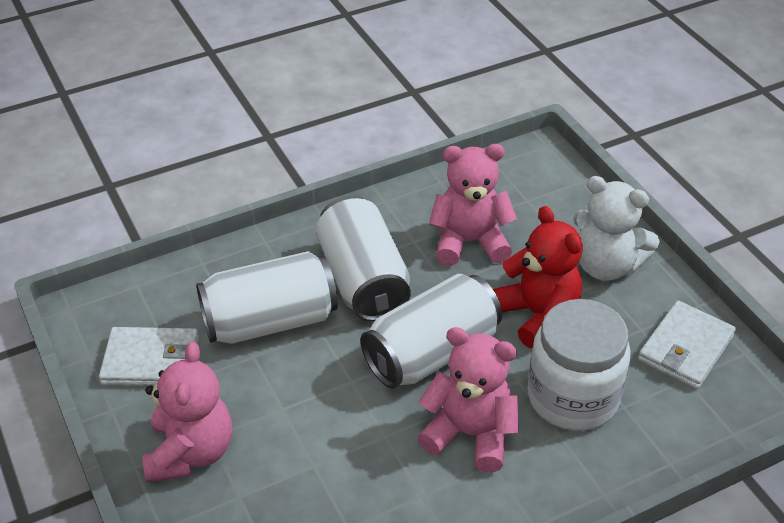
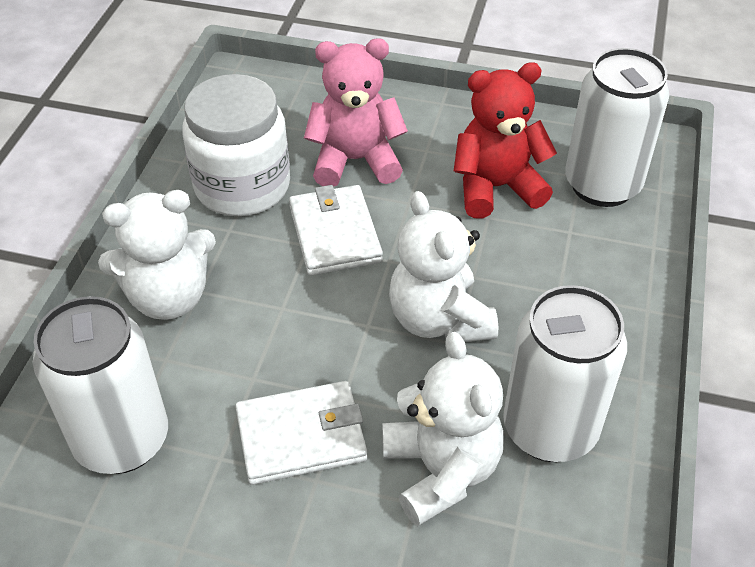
pink teddy bear: [142,342,232,483] [418,327,519,473] [429,144,517,266] = 3 -> [304,38,408,187] = 1
white teddy bear: [573,176,660,281] = 1 -> [98,190,216,320] [382,332,504,527] [389,191,498,342] = 3

